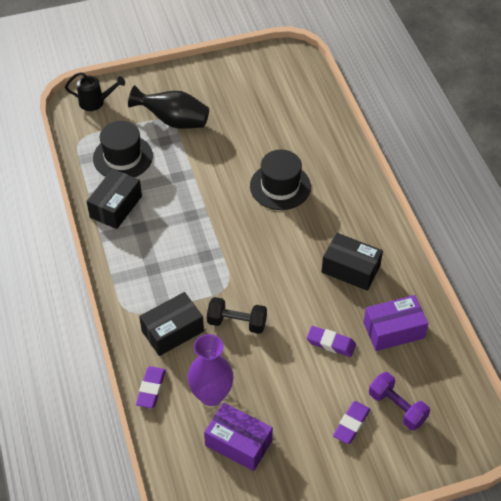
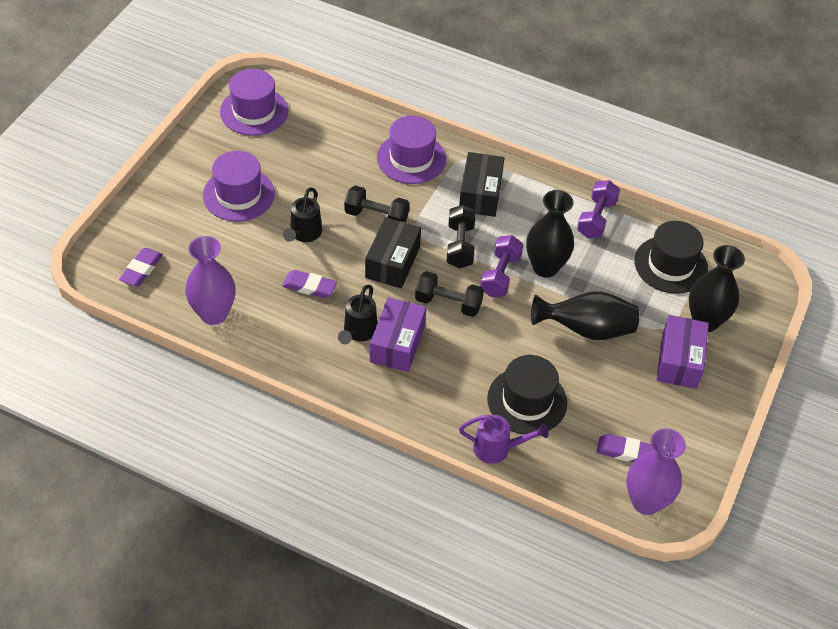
black box: [86,169,142,229] [139,292,204,356] [321,233,383,291] = 3 -> [365,217,421,288] [459,152,504,217] = 2
black dumbbell: [207,297,267,334] = 1 -> [344,185,410,223] [415,271,484,317] [447,205,476,268] = 3
black vase: [128,85,209,129] = 1 -> [526,190,574,278] [531,291,639,340] [689,245,745,332] = 3
black watering can: [65,72,125,111] = 1 -> [283,188,322,242] [338,285,377,344] = 2
purple dumbbell: [369,372,430,430] = 1 -> [480,235,523,297] [577,180,620,238] = 2
purple hat: none = 0 -> [203,151,275,221] [220,69,288,136] [377,115,446,184] = 3
purple vase: [187,334,234,406] = 1 -> [185,236,236,325] [626,428,686,515] = 2
purple watering can: none = 0 -> [459,415,549,464] = 1

